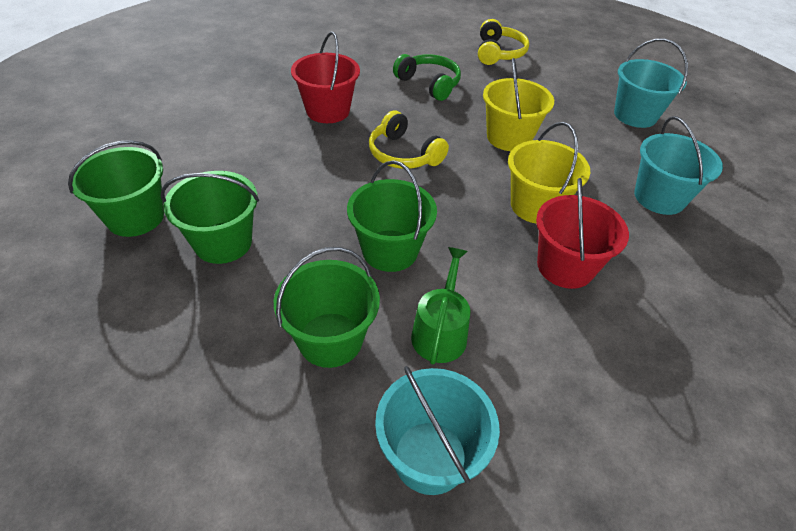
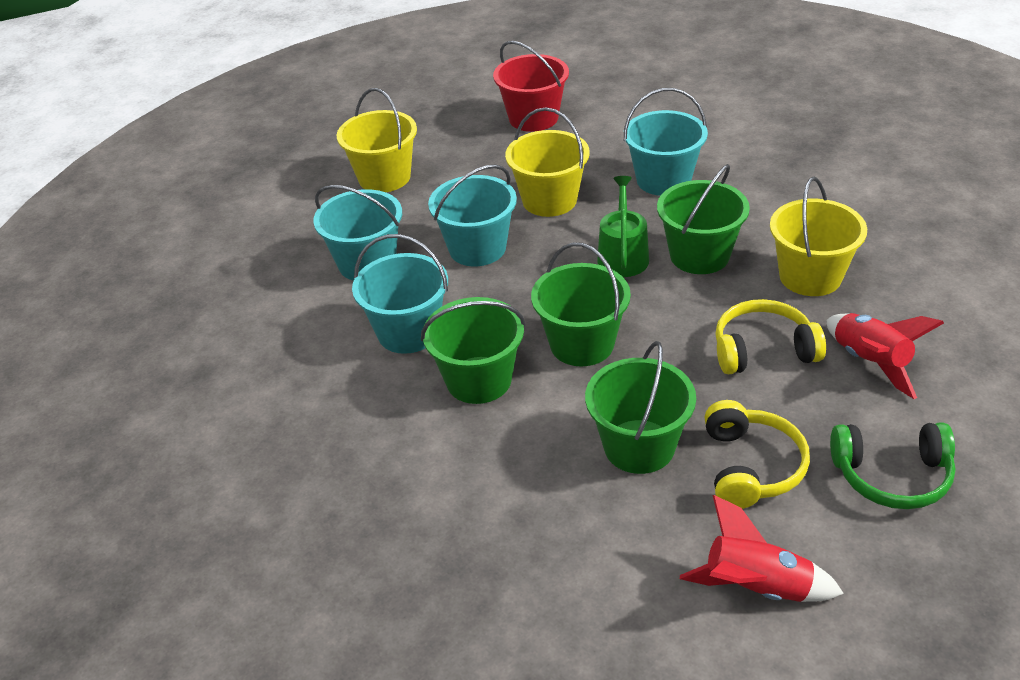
red bucket: [291,32,360,123] [536,178,629,289] = 2 -> [493,41,569,132] = 1
red rocket: none = 0 -> [680,495,844,602] [827,313,944,399] = 2
turquoise bucket: [375,366,500,495] [614,38,688,128] [634,116,723,215] = 3 -> [313,185,402,281] [352,234,448,354] [428,165,517,266] [624,88,708,196] = 4
yellow bucket: [483,58,554,151] [508,122,590,224] = 2 -> [337,88,417,192] [505,107,590,217] [770,177,867,296] = 3

